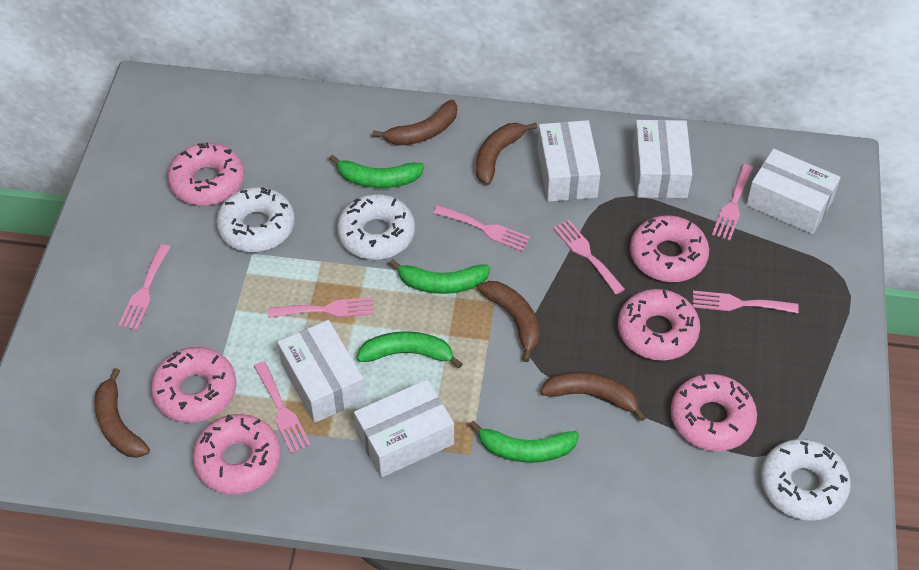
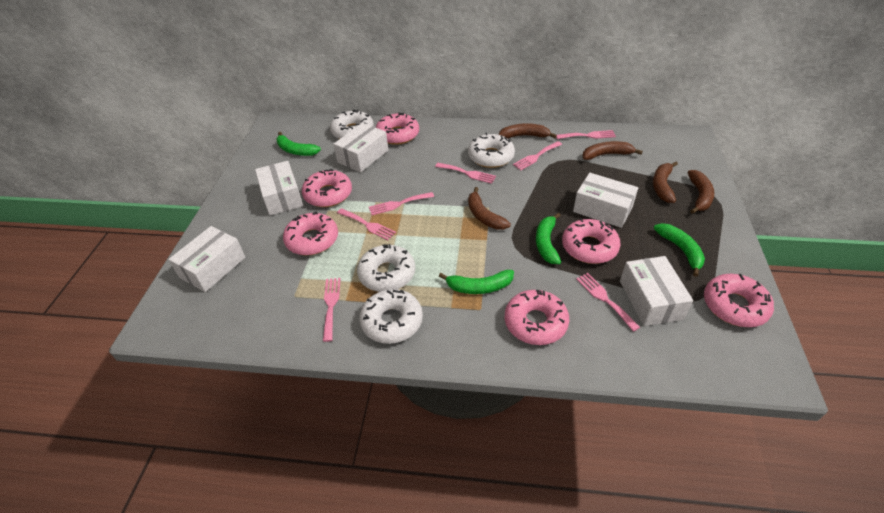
white donut: [216,187,295,252] [337,194,415,260] [760,439,851,521] = 3 -> [330,110,374,139] [357,244,415,292] [359,289,423,344] [468,133,515,168] = 4

